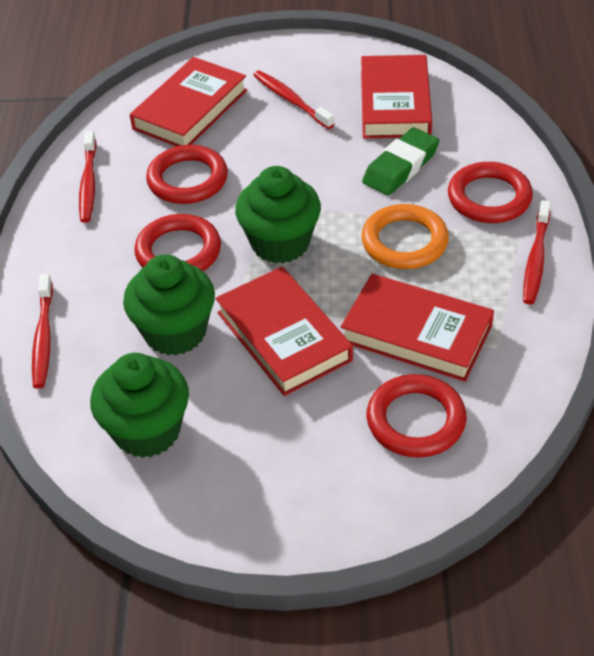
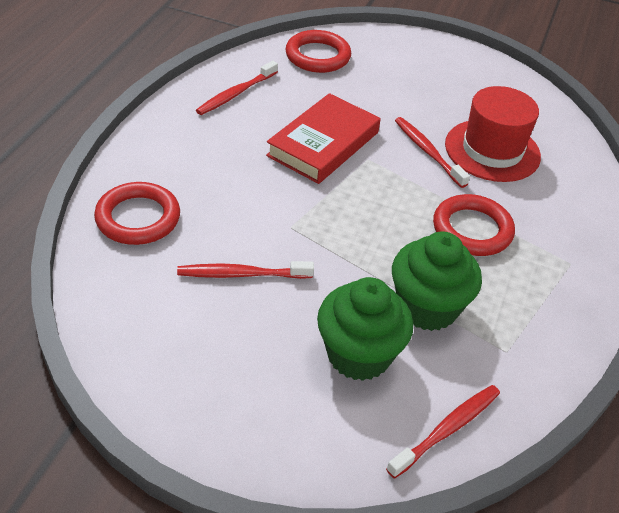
green cupcake: [90,353,189,458] [123,254,215,356] [235,166,321,264] = 3 -> [317,277,413,381] [392,231,482,331] = 2
green eraser: [362,127,439,196] = 1 -> none = 0
orange ring: [362,204,449,269] = 1 -> none = 0
red book: [130,57,247,147] [215,267,353,396] [341,274,494,382] [361,55,432,138] = 4 -> [266,93,381,184] = 1
red hat: none = 0 -> [445,86,541,182] = 1
red ring: [134,214,221,271] [146,145,228,204] [366,374,467,458] [448,162,533,223] = 4 -> [94,182,180,245] [286,30,351,73] [433,194,515,256] = 3

